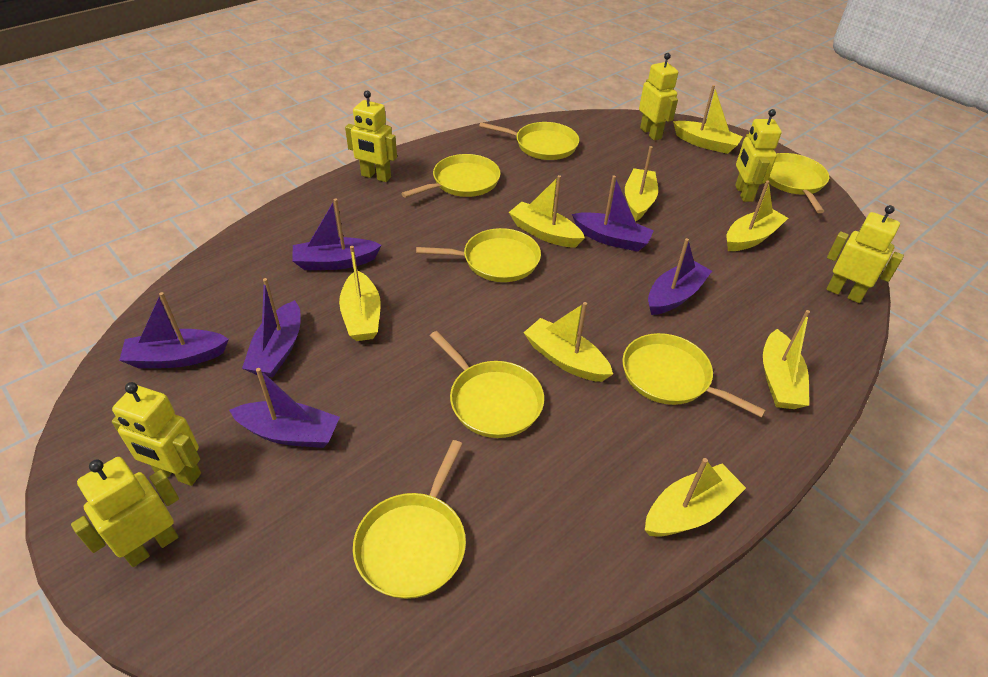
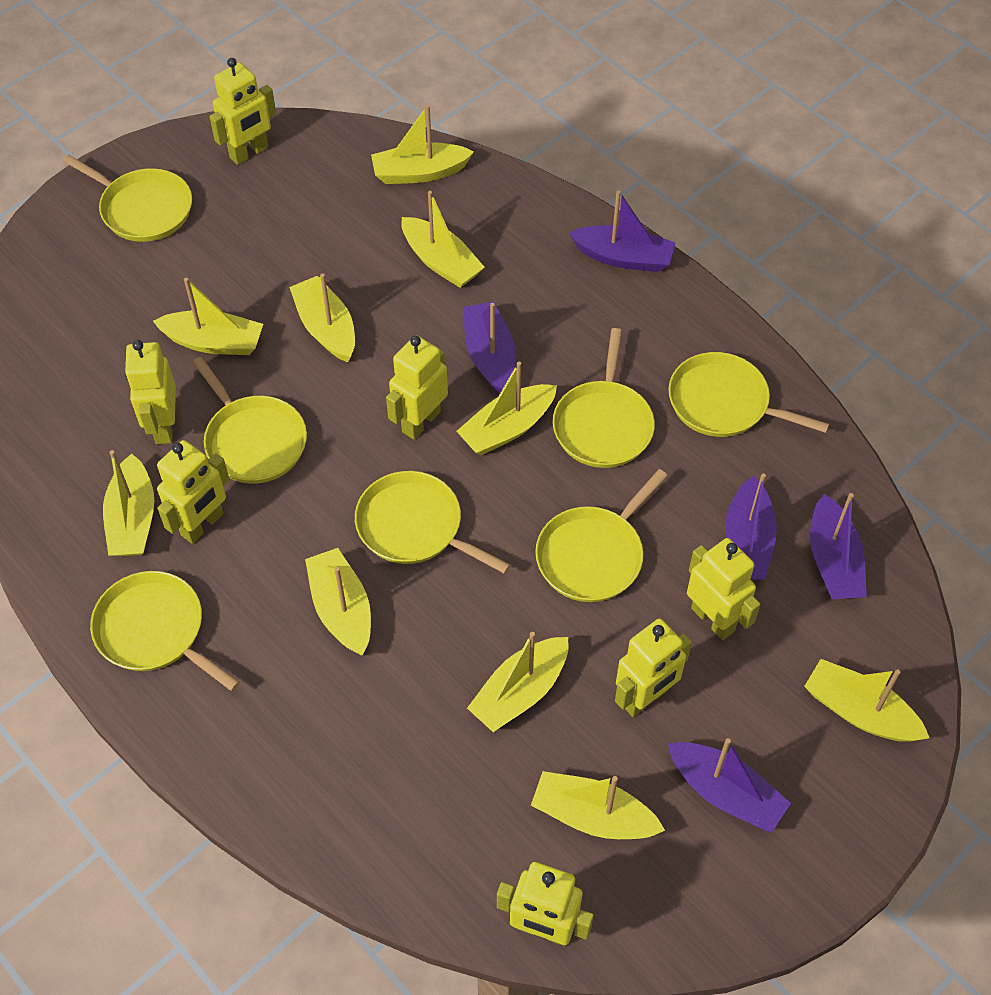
purple boat: [119,292,229,368] [229,368,340,448] [242,278,301,377] [292,199,382,270] [572,176,654,252] [648,238,712,315] = 6 -> [463,301,515,393] [569,190,675,272] [668,738,791,833] [725,473,777,580] [810,493,867,599] = 5
yellow boat: [339,246,381,341] [509,175,585,248] [523,302,613,382] [625,146,658,221] [645,458,746,537] [673,85,743,154] [726,180,788,251] [763,310,810,409] = 8 -> [103,450,154,556] [153,278,263,355] [289,273,355,362] [305,548,371,655] [371,105,474,184] [401,191,485,288] [456,362,557,455] [467,632,569,732] [531,771,665,839] [804,659,930,742] = 10
yellow robot: [71,457,179,567] [112,382,201,486] [345,91,397,182] [639,53,678,140] [735,109,782,202] [826,205,904,303] = 6 -> [125,340,176,444] [157,440,230,544] [210,58,276,165] [386,335,448,440] [497,862,594,946] [615,619,692,717] [687,538,761,640] = 7

